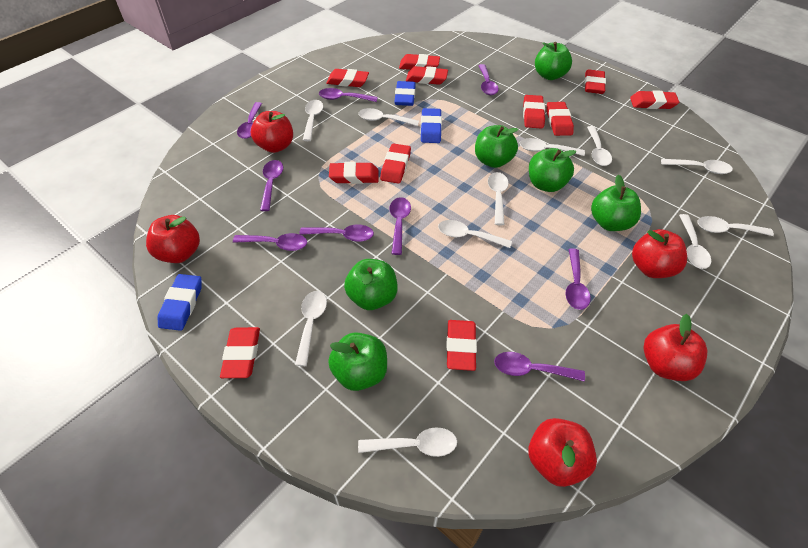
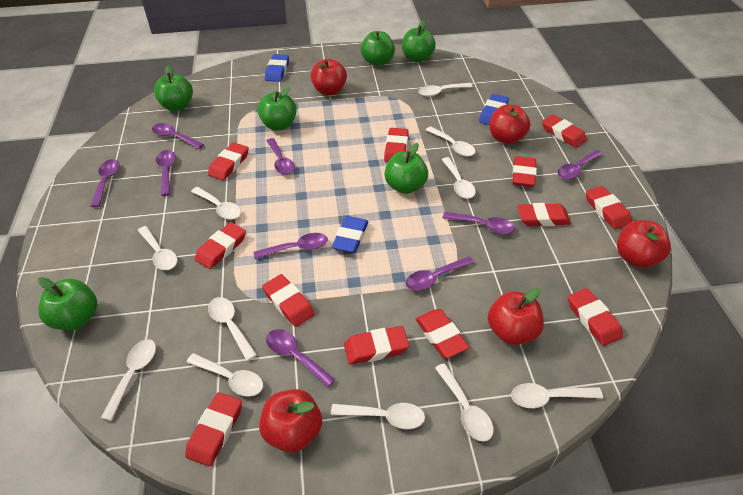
red eraser: [220,327,260,378] [326,69,369,87] [329,162,379,184] [380,143,411,184] [399,54,440,70] [406,66,448,85] [446,320,477,371] [523,95,545,129] [547,102,574,136] [584,69,606,94] [630,90,679,109] = 11 -> [185,392,242,467] [195,222,246,269] [208,142,249,180] [262,274,315,327] [344,326,409,365] [384,128,409,162] [416,309,469,358] [513,156,537,187] [517,203,571,226] [542,114,587,148] [568,288,623,346] [586,186,632,230] = 12

